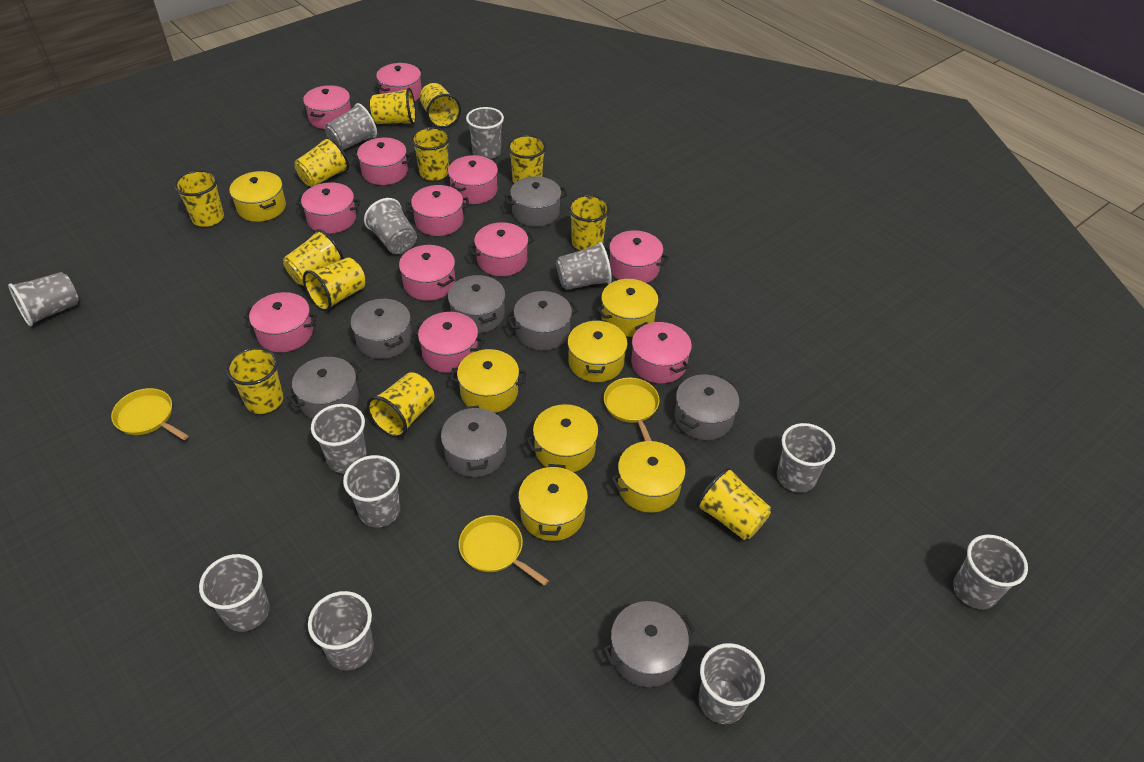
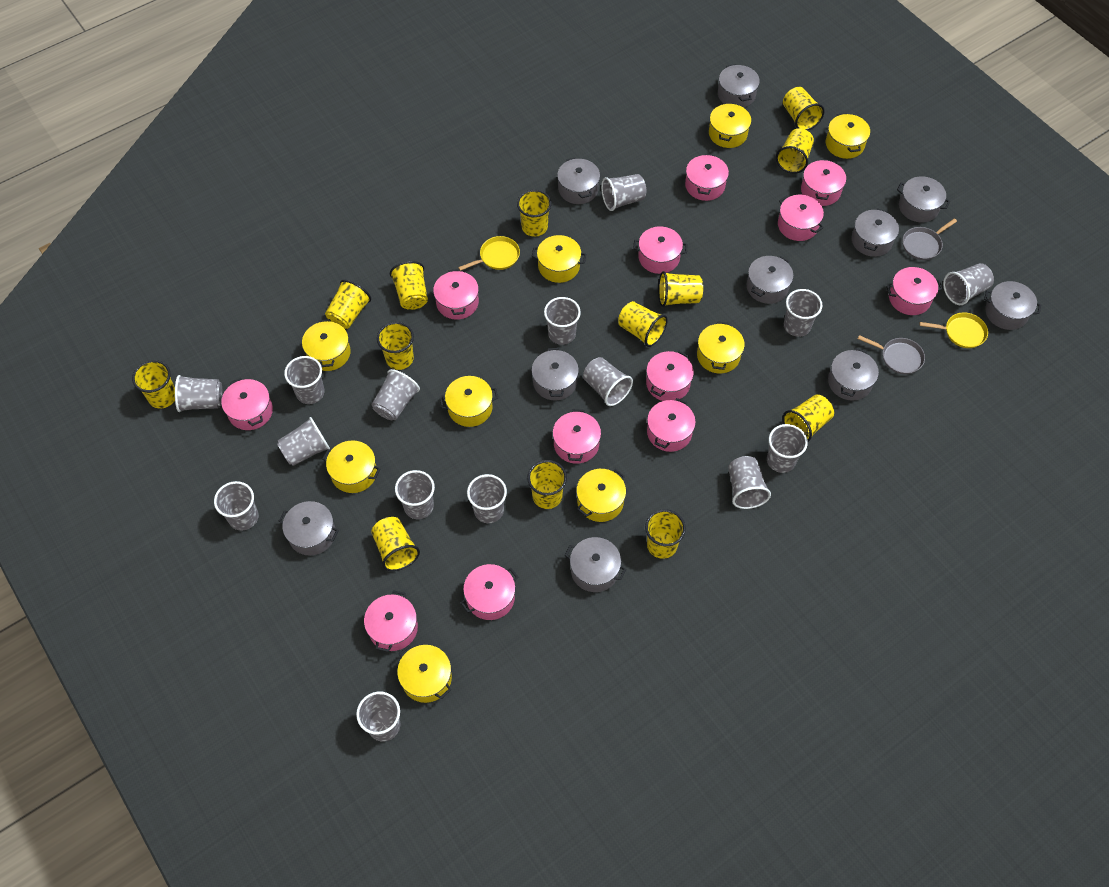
grey cup: [8,272,79,326] [199,554,270,632] [308,591,374,670] [311,404,367,473] [325,103,377,150] [343,455,400,527] [364,198,417,254] [466,107,504,159] [556,242,612,290] [698,643,765,724] [777,423,835,493] [953,535,1028,609] = 12 -> [175,375,223,412] [214,481,259,531] [277,417,330,466] [284,356,324,404] [356,691,401,741] [372,369,420,420] [395,470,435,519] [467,474,507,523] [544,297,581,345] [583,357,633,406] [601,174,646,211] [728,456,771,509] [767,424,808,473] [784,289,822,337] [943,263,994,305] = 15
grey pan: none = 0 -> [858,335,925,374] [902,218,957,260] = 2
grey pot: [287,357,362,420] [351,299,412,359] [441,406,507,477] [448,275,505,333] [505,176,567,227] [507,291,578,350] [603,601,695,687] [675,375,739,440] = 8 -> [279,501,339,556] [532,348,579,400] [557,157,600,204] [565,537,626,592] [718,64,760,108] [747,256,794,304] [828,348,879,401] [852,208,899,257] [897,176,950,222] [984,281,1041,330] = 10
yellow cup: [174,170,224,227] [226,347,283,414] [283,229,344,286] [295,137,349,187] [303,257,365,312] [367,372,435,438] [370,88,416,125] [411,127,450,181] [420,83,461,128] [507,135,546,183] [568,195,610,251] [696,467,771,540] = 12 -> [132,360,175,409] [325,280,371,329] [371,517,420,571] [377,322,414,370] [390,261,428,310] [517,190,552,237] [527,460,567,509] [618,301,668,347] [645,509,686,559] [658,271,703,307] [776,128,814,174] [782,394,834,442] [783,87,825,130] = 13
yellow pan: [111,388,189,440] [459,515,549,586] [604,378,659,441] = 3 -> [458,236,520,271] [919,312,988,348] = 2
yellow pot: [229,171,286,222] [450,349,526,413] [518,464,588,541] [526,404,604,472] [568,319,628,382] [597,279,662,337] [611,441,691,513] = 7 -> [302,319,351,371] [322,440,381,493] [397,645,452,703] [440,376,498,427] [532,235,586,283] [576,469,626,522] [697,322,745,374] [709,103,751,148] [826,113,870,159] = 9

